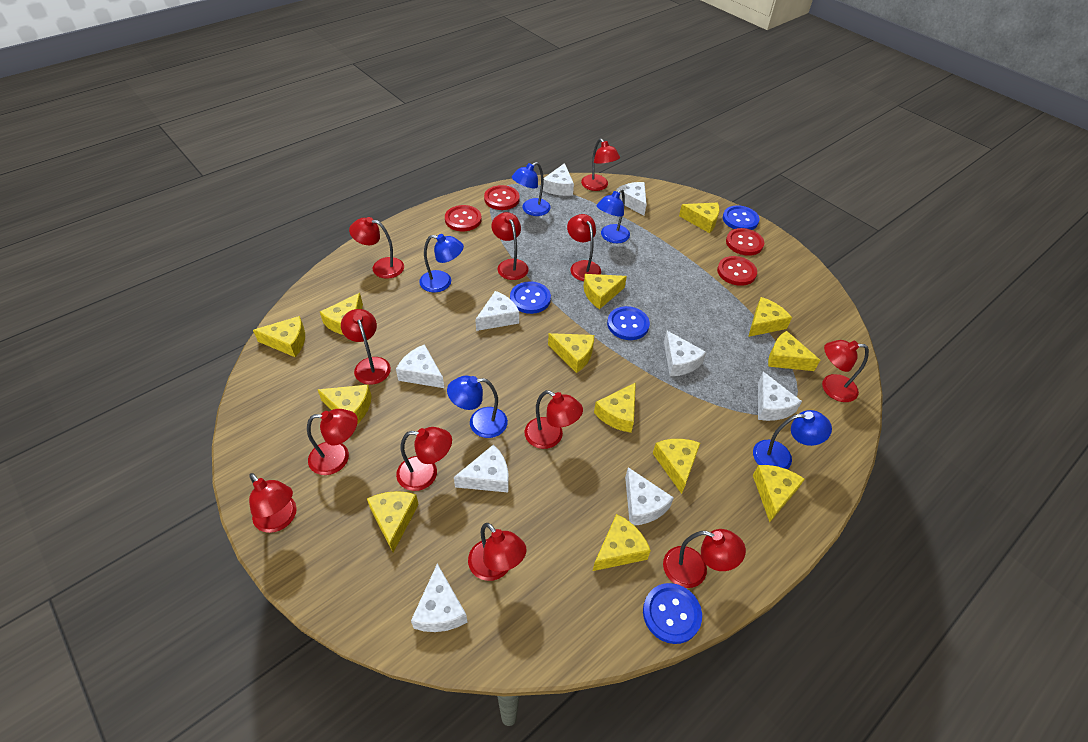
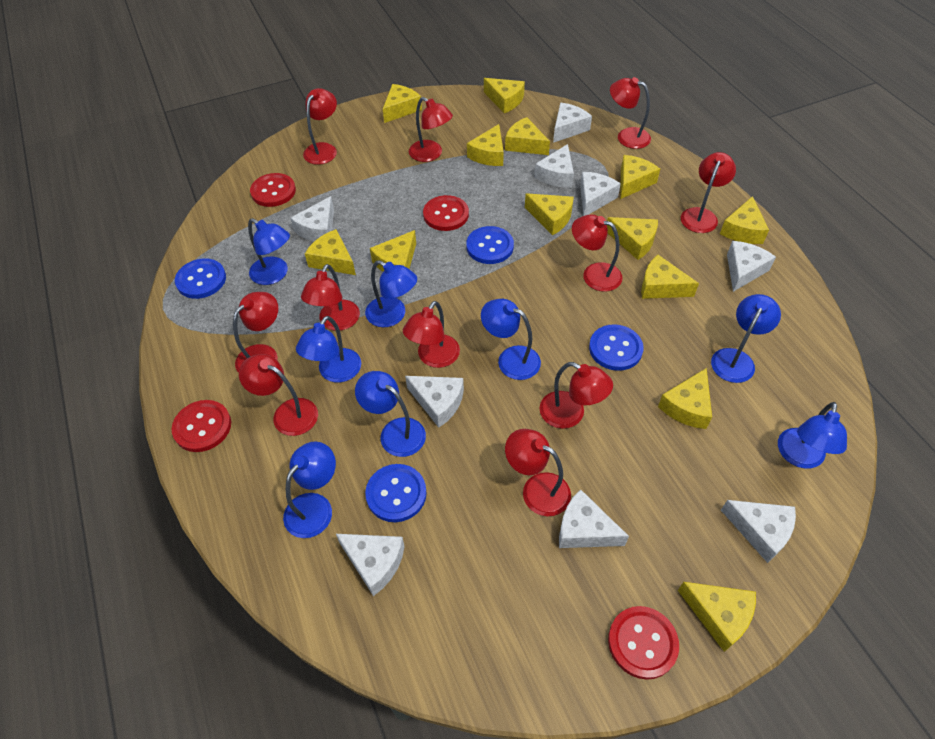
blue lamp: [419,234,464,292] [447,376,508,438] [512,162,551,216] [597,189,630,243] [753,410,832,469] = 5 -> [248,218,290,285] [283,441,336,538] [296,316,361,383] [355,371,426,457] [365,260,417,327] [481,299,541,380] [711,294,781,383] [778,402,847,469] = 8
red lamp: [249,473,297,533] [307,409,358,475] [341,309,391,385] [349,217,404,279] [396,427,452,491] [468,523,527,581] [491,212,529,280] [524,390,583,449] [567,214,601,281] [581,139,620,191] [663,529,746,588] [822,340,869,402] = 12 -> [233,292,278,373] [239,354,318,436] [301,264,360,331] [303,88,337,165] [403,301,460,368] [409,97,453,162] [505,429,571,516] [539,362,613,429] [572,214,623,292] [610,77,651,149] [681,152,736,233] = 11

